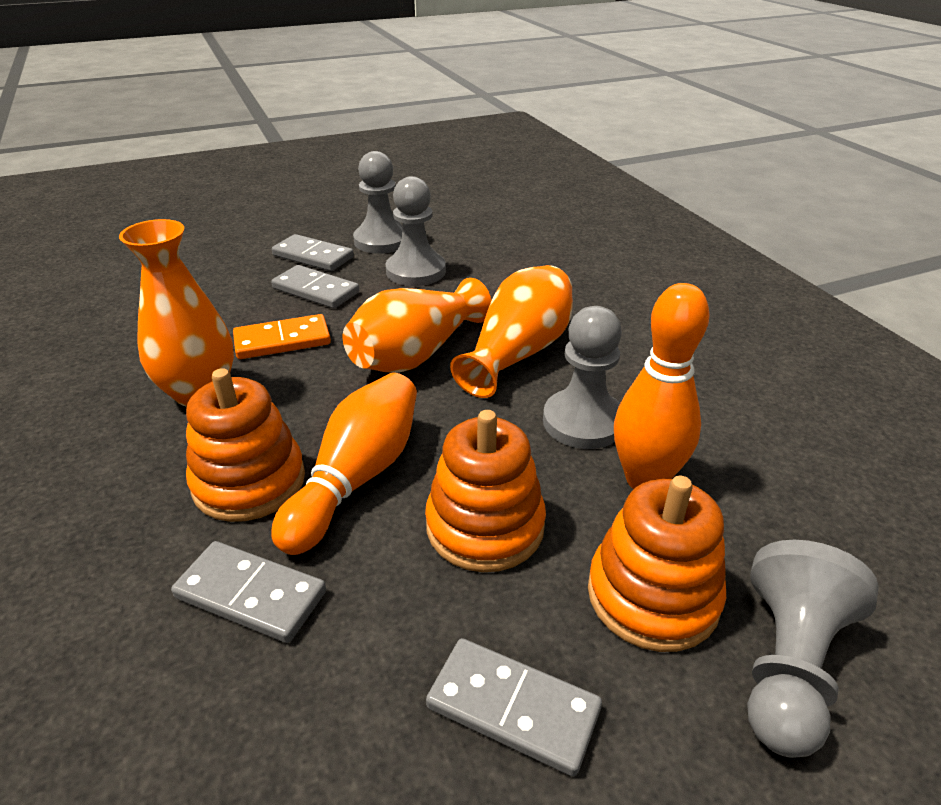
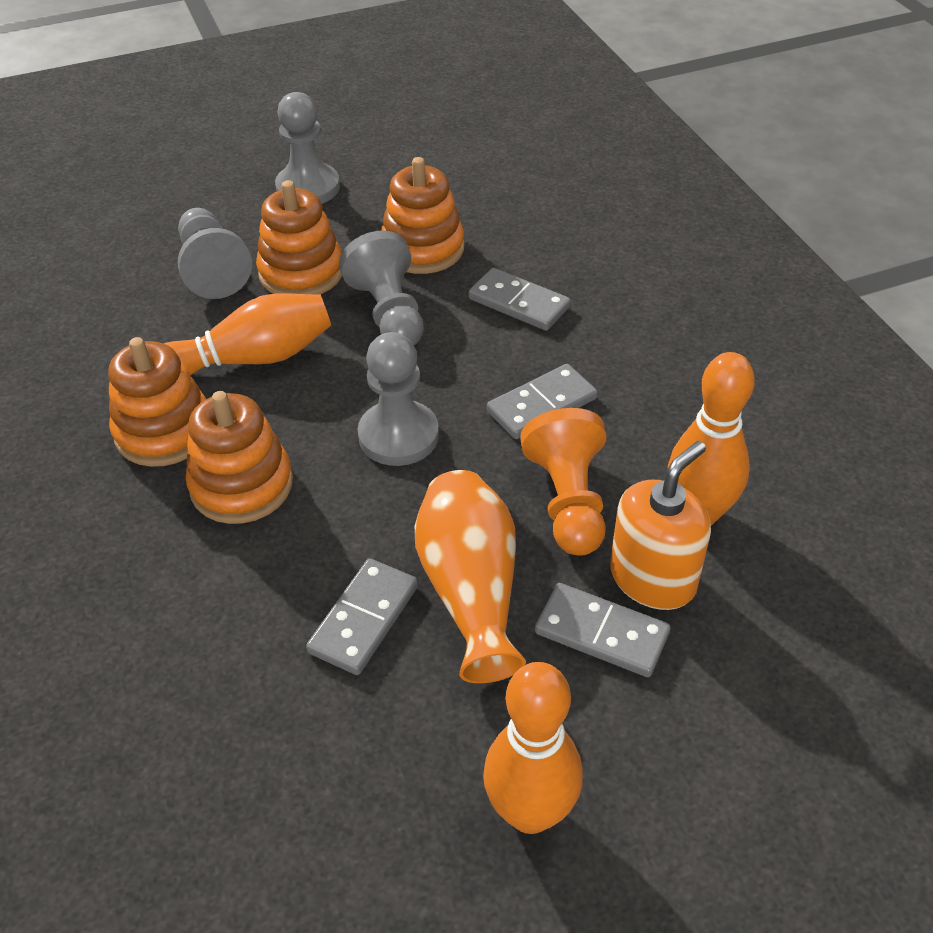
orange bowling pin: [271,373,417,555] [614,283,710,489] = 2 -> [164,293,331,375] [483,662,583,834] [668,352,755,526] = 3
orange domino: [233,314,331,359] = 1 -> none = 0
orange pawn: none = 0 -> [520,408,607,556] = 1
orange soap dispenser: none = 0 -> [610,441,711,610] = 1
orange stacking toy: [186,368,305,522] [425,410,546,572] [588,476,726,652] = 3 -> [108,337,206,467] [186,391,293,524] [256,180,342,295] [381,157,464,274] = 4
orange vase: [119,219,234,407] [343,278,491,373] [450,265,573,398] = 3 -> [415,470,526,683] = 1

